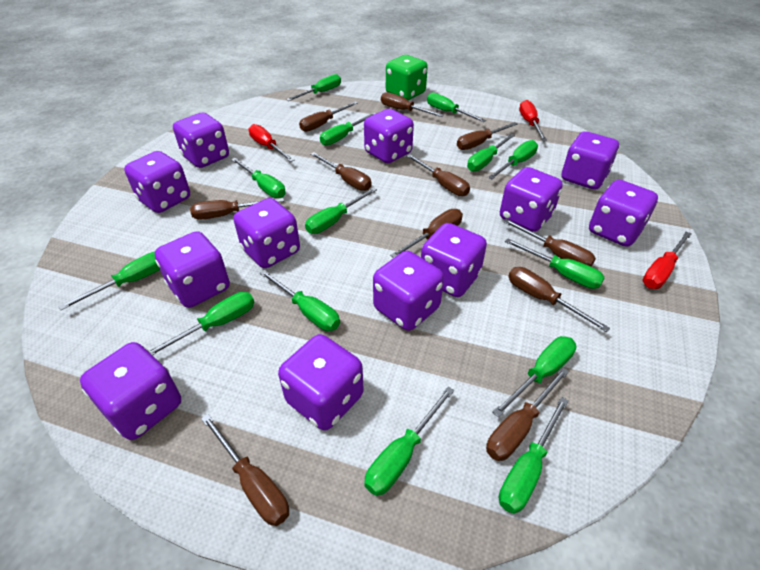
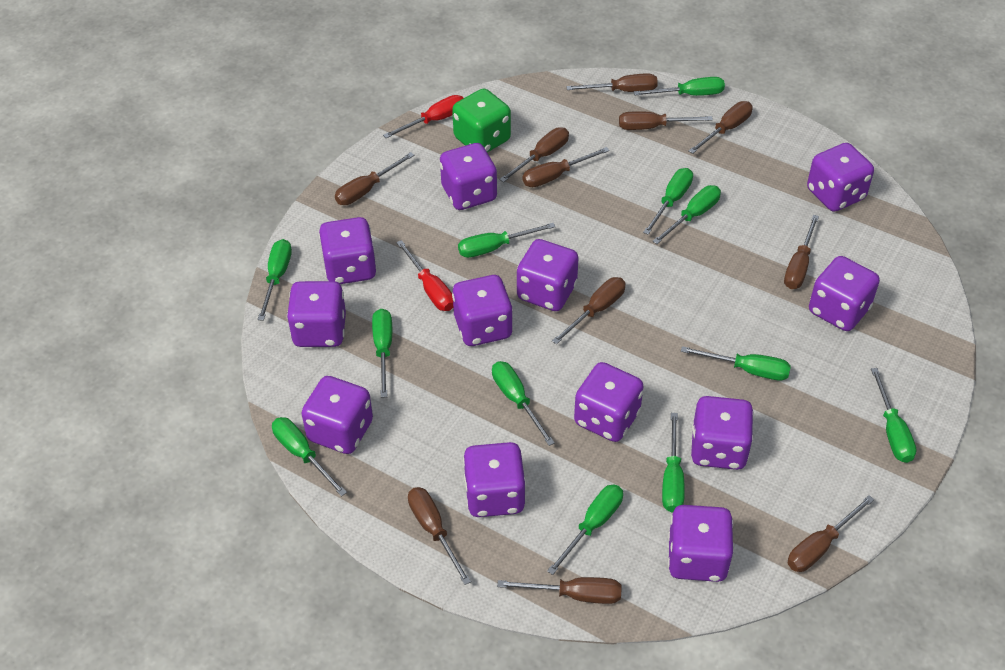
green screwdriver: [58,251,160,310] [149,292,254,355] [231,158,286,198] [260,270,340,331] [286,74,341,101] [305,187,377,234] [320,113,376,146] [364,387,454,496] [427,93,486,122] [467,134,515,172] [488,140,538,179] [492,336,576,417] [499,397,569,514] [505,238,605,289] = 14 -> [258,239,292,321] [272,417,347,497] [372,309,392,398] [458,223,555,258] [492,361,555,446] [547,485,623,575] [634,77,725,96] [643,168,693,235] [652,185,721,244] [662,413,685,513] [681,346,791,380] [871,368,916,463] = 12
red screwdriver: [249,124,294,162] [519,100,547,141] [642,231,692,289] = 3 -> [383,95,463,138] [396,240,453,311] = 2

